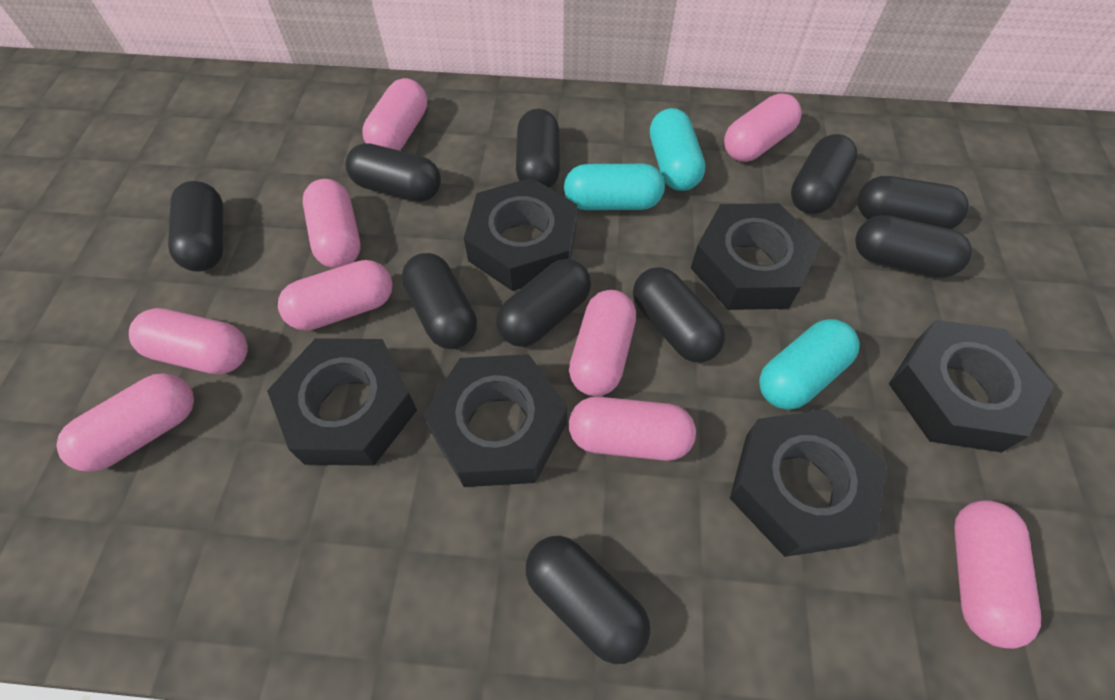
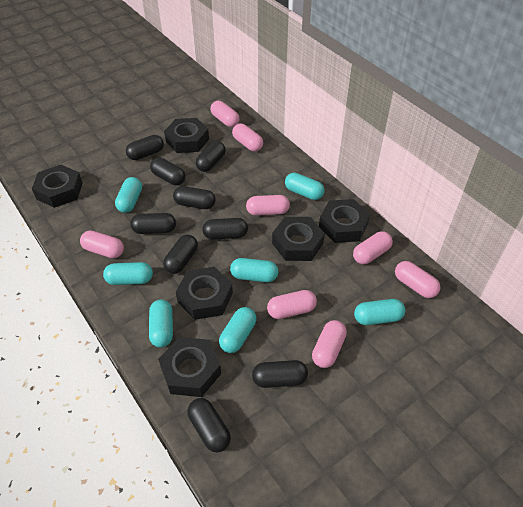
black capsule: [168,181,223,272] [345,143,441,202] [402,253,477,349] [497,259,591,347] [516,108,560,188] [526,536,650,664] [633,267,725,362] [791,134,857,214] [855,215,972,278] [857,176,969,229] = 10 -> [126,135,164,160] [130,213,176,234] [150,158,185,185] [163,235,198,274] [173,186,216,209] [187,398,231,453] [196,141,226,172] [203,218,248,240] [252,360,308,388] = 9
pink capsule: [57,373,194,472] [129,308,248,374] [278,260,393,331] [303,179,361,268] [362,78,427,151] [569,290,636,396] [569,397,696,461] [724,93,802,162] [954,500,1041,649] = 9 -> [80,231,124,258] [210,101,240,127] [232,124,263,151] [246,195,290,216] [267,290,317,319] [312,320,347,368] [353,231,393,264] [395,261,441,298] = 8
turquoise capsule: [564,164,665,210] [650,108,705,191] [759,319,860,410] = 3 -> [103,262,153,285] [115,177,142,213] [149,300,173,348] [219,307,256,353] [230,258,278,282] [285,173,324,200] [354,299,405,325] = 7

